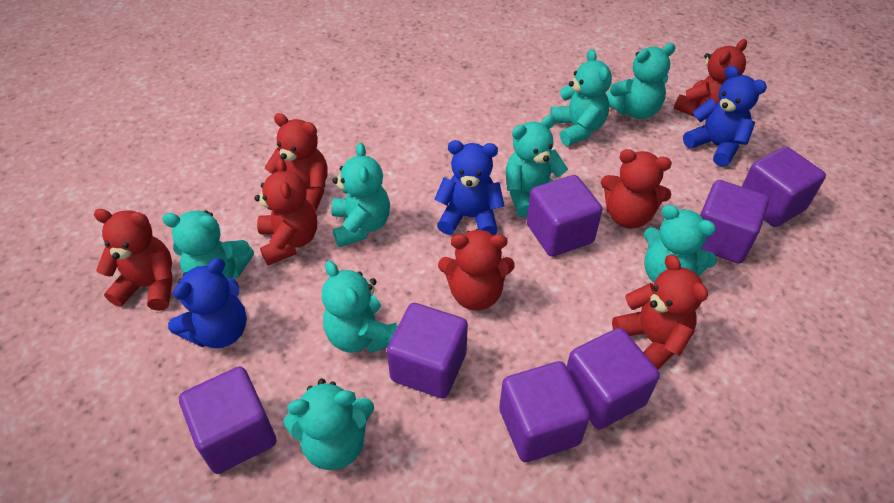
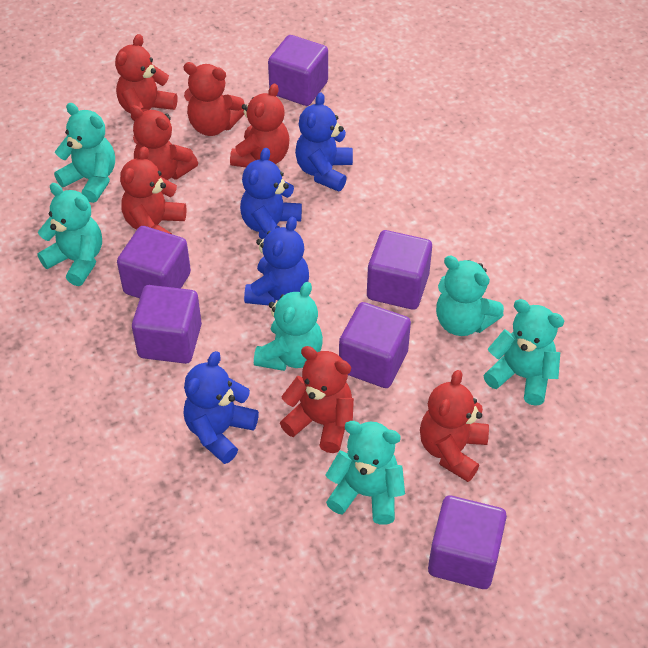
blue teddy bear: [168,258,247,348] [434,140,504,235] [683,66,767,167] = 3 -> [184,351,259,464] [240,148,302,239] [244,217,309,306] [295,92,353,191] = 4
purple cube: [179,367,276,474] [387,303,468,399] [499,361,590,462] [527,175,602,257] [567,328,660,430] [700,180,769,264] [742,146,826,227] = 7 -> [117,226,191,298] [132,285,202,364] [268,35,328,106] [339,302,411,388] [367,230,432,310] [428,496,507,589] = 6
turquoise teddy bear: [162,210,254,279] [283,379,374,470] [322,261,398,353] [331,143,390,247] [506,115,568,218] [550,49,612,146] [606,43,676,119] [644,205,717,283] = 8 -> [37,183,102,286] [54,103,115,203] [254,282,323,371] [325,421,405,525] [436,256,504,336] [483,299,564,406] = 6

